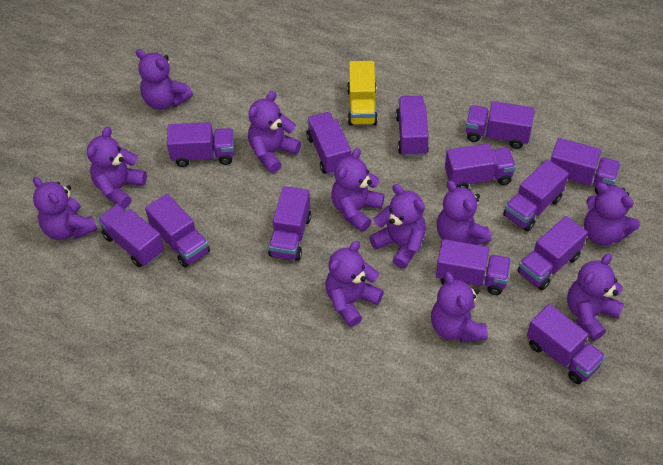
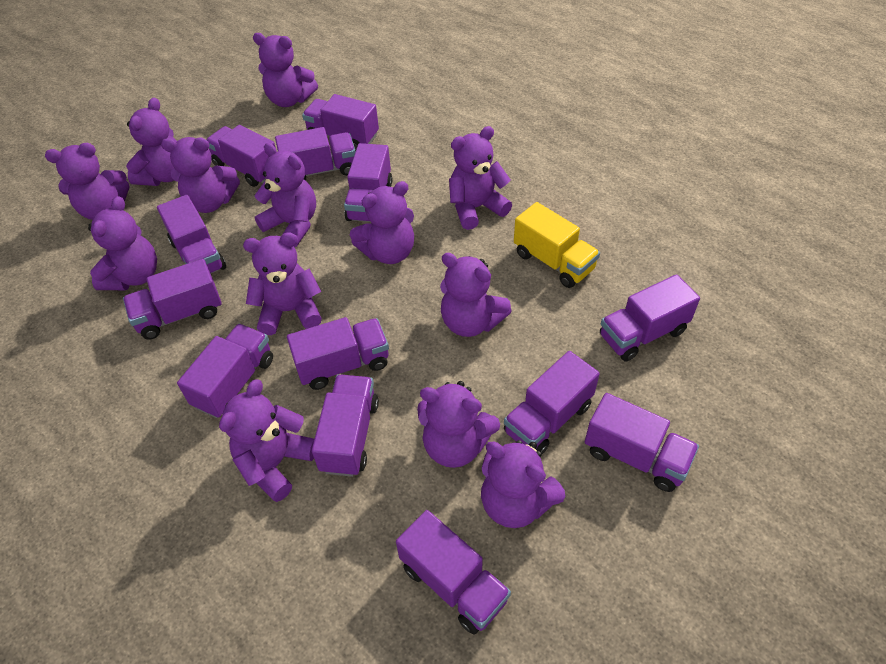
purple teddy bear: [33,177,98,240] [87,127,147,209] [136,49,193,110] [248,91,301,173] [325,241,384,327] [331,148,385,232] [369,184,426,269] [431,272,488,342] [437,180,491,245] [567,254,624,341] [584,182,640,245] = 11 -> [45,143,129,220] [88,196,157,290] [126,98,177,186] [161,137,240,213] [219,379,314,502] [243,232,322,335] [253,33,318,107] [254,143,316,247] [350,181,414,264] [417,381,500,468] [440,253,512,337] [449,126,512,230] [481,440,565,528] = 13

